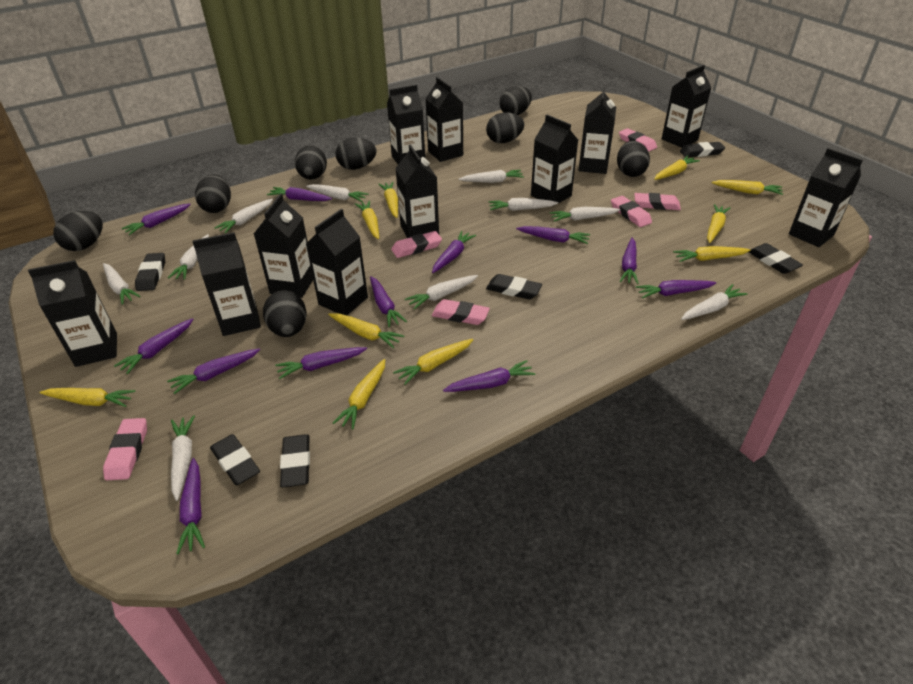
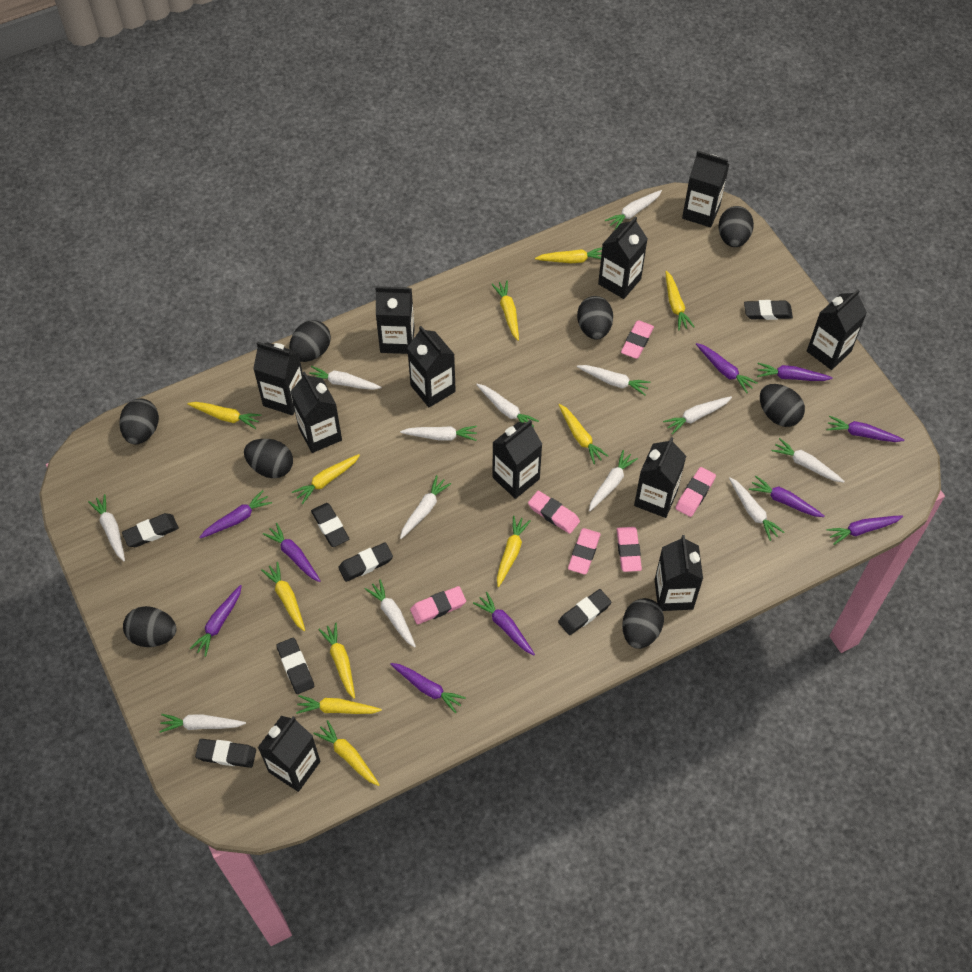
black eraser: [135,253,165,291] [210,434,260,485] [280,434,310,488] [486,274,542,300] [680,142,725,157] [748,243,803,274] = 6 -> [122,513,179,547] [195,739,256,768] [276,637,314,694] [311,503,349,547] [338,543,393,582] [558,589,611,635] [744,300,793,320] = 7
purple carrot: [114,318,193,374] [122,203,191,235] [167,348,260,394] [176,458,205,554] [267,187,332,201] [275,347,367,379] [370,276,407,327] [432,231,476,273] [443,360,536,392] [516,226,590,244] [620,238,639,284] [635,280,717,299] = 12 -> [189,585,242,657] [199,490,272,538] [263,523,321,582] [390,663,466,713] [473,592,535,655] [696,343,758,393] [749,476,825,517] [757,363,833,381] [826,515,903,545] [827,416,904,442] = 10
white carrot: [103,263,141,305] [168,234,209,280] [171,415,195,501] [215,199,273,233] [306,184,369,202] [405,275,478,310] [458,170,524,183] [489,198,558,211] [550,207,620,222] [681,284,747,320] = 10 -> [88,494,125,561] [159,714,246,733] [309,366,382,390] [365,579,416,647] [400,426,477,441] [400,475,451,539] [476,384,539,427] [577,365,651,395] [589,450,638,511] [605,190,662,229] [663,396,732,435] [729,477,784,541] [771,438,845,483] = 13
yellow carrot: [40,388,136,407] [328,313,404,348] [333,359,385,429] [355,201,379,239] [378,182,398,218] [393,339,473,385] [654,155,700,180] [673,246,751,262] [707,204,730,243] [711,180,783,195] = 10 -> [187,402,261,429] [261,562,305,631] [292,454,360,504] [296,695,382,714] [313,720,380,786] [318,623,355,699] [491,281,519,341] [497,516,531,587] [535,248,602,263] [559,404,608,464] [665,271,694,330] = 11

